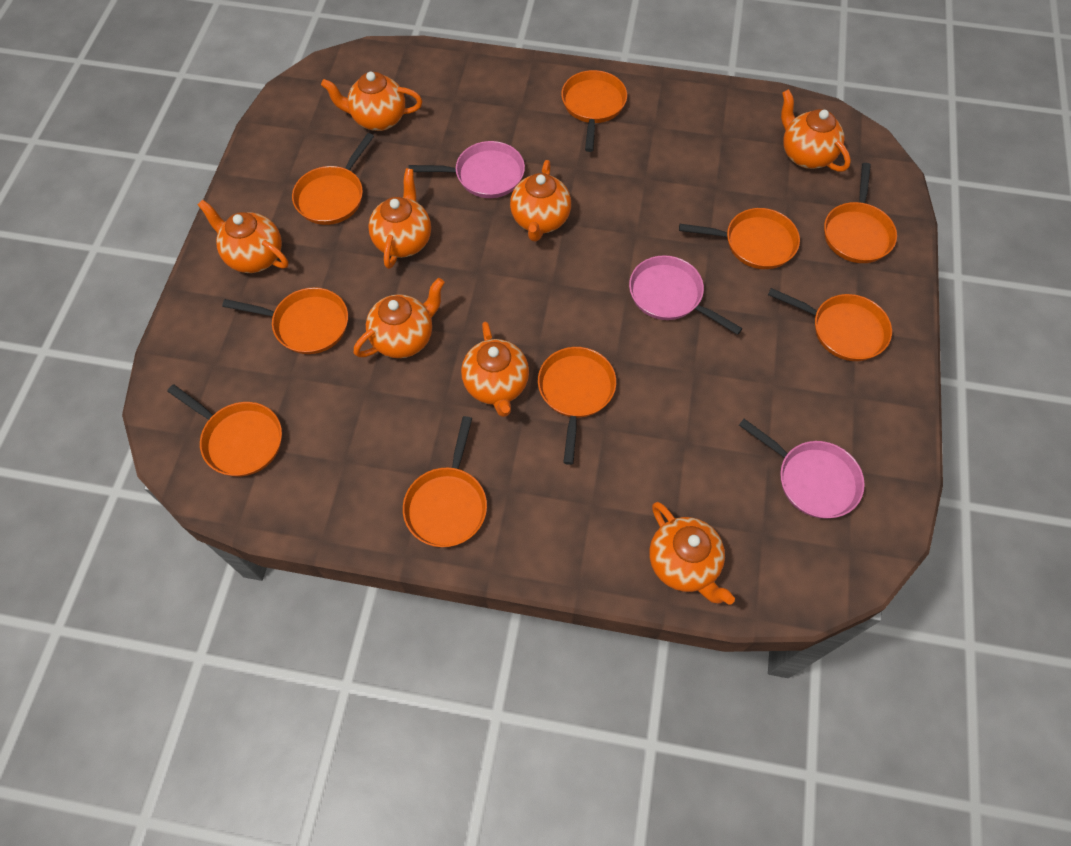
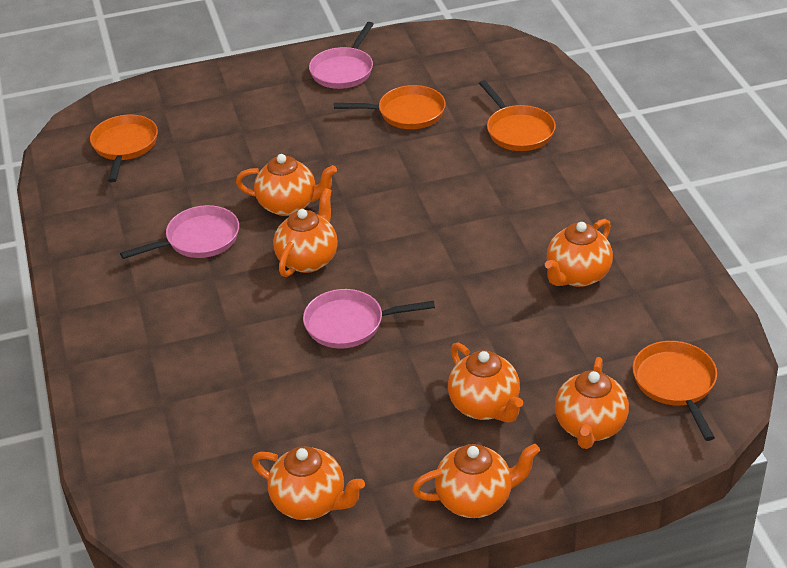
orange pan: [167,384,282,476] [222,287,348,354] [292,133,374,225] [403,416,487,547] [538,347,616,465] [561,70,627,152] [679,208,800,269] [768,288,892,361] [824,163,897,263] = 9 -> [90,115,158,182] [334,85,446,129] [479,80,556,151] [632,341,717,441] = 4
orange teapot: [198,200,288,273] [321,72,422,131] [354,278,445,358] [368,168,431,269] [461,321,529,417] [510,160,571,241] [649,502,735,605] [781,89,851,172] = 8 -> [236,154,337,216] [252,446,365,520] [273,188,338,277] [412,443,540,518] [448,343,523,423] [545,219,613,287] [555,357,629,449] = 7

